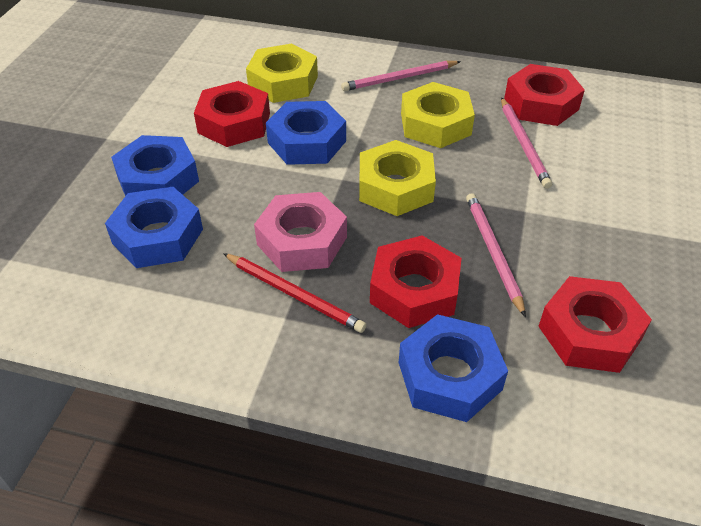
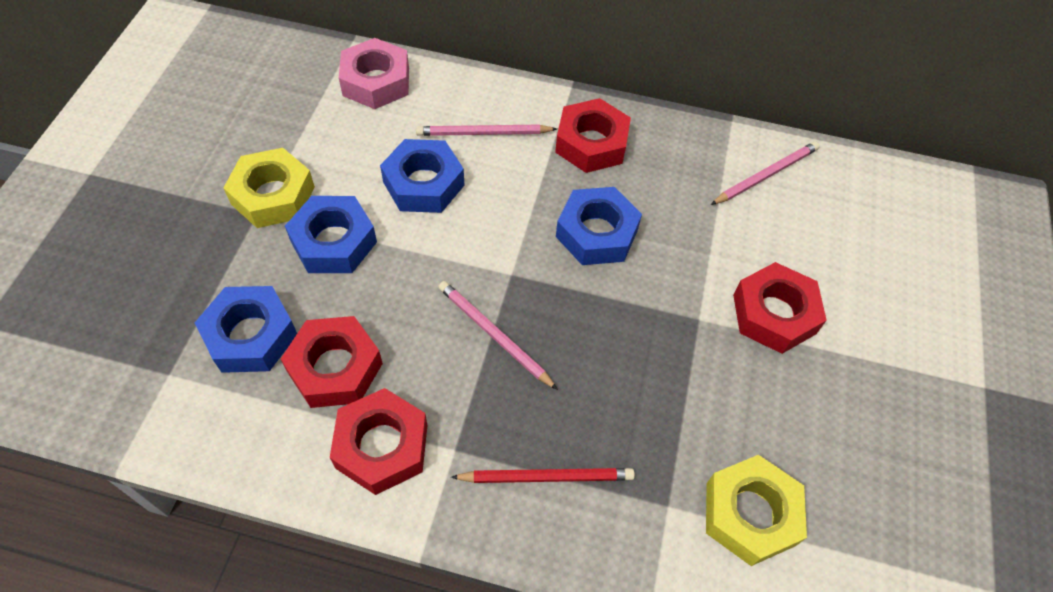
yellow nut: [246,44,318,103] [359,140,436,216] [401,82,475,148] = 3 -> [223,148,315,228] [706,455,807,566] = 2

